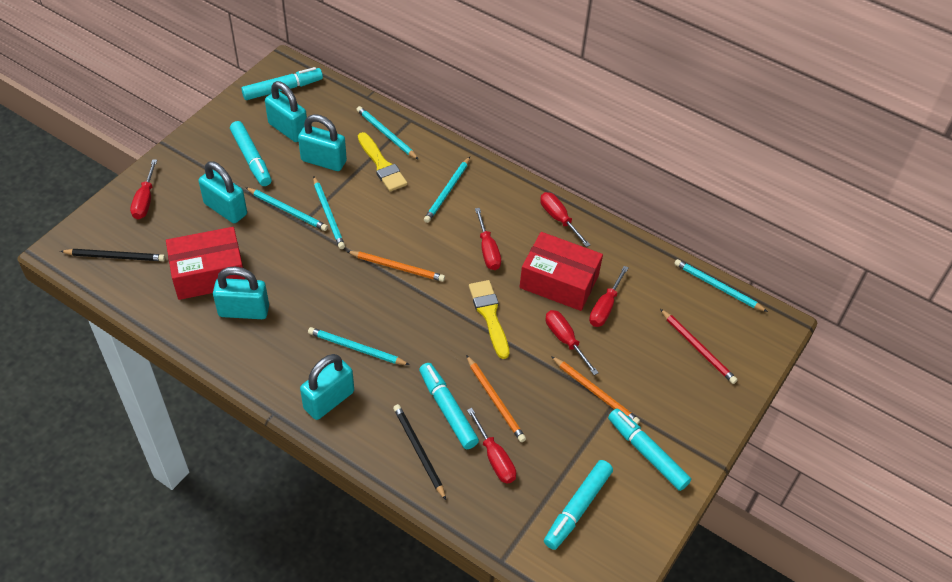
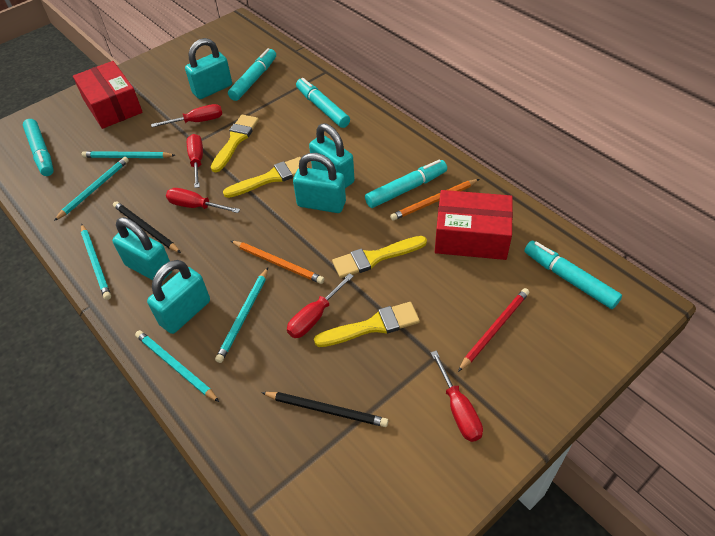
orange pencil: [346,251,445,282] [466,355,526,442] [551,356,640,424] = 3 -> [231,241,324,284] [390,179,480,221] = 2
red screwdriver: [130,159,157,219] [467,408,516,484] [475,208,501,270] [540,192,590,247] [546,310,599,375] [589,266,628,327] = 6 -> [151,104,222,127] [166,188,240,213] [187,134,203,188] [287,273,354,338] [431,351,483,442] = 5
turquoise pencil: [245,187,328,231] [308,327,410,365] [313,176,345,249] [356,106,419,160] [424,157,470,223] [674,259,768,312] = 6 -> [54,157,129,221] [81,224,111,300] [82,151,175,158] [135,330,219,402] [215,267,268,363] = 5
yellow brush: [358,132,408,192] [469,280,509,359] = 2 -> [211,115,259,172] [223,157,308,198] [314,302,420,347] [332,236,427,278] = 4

